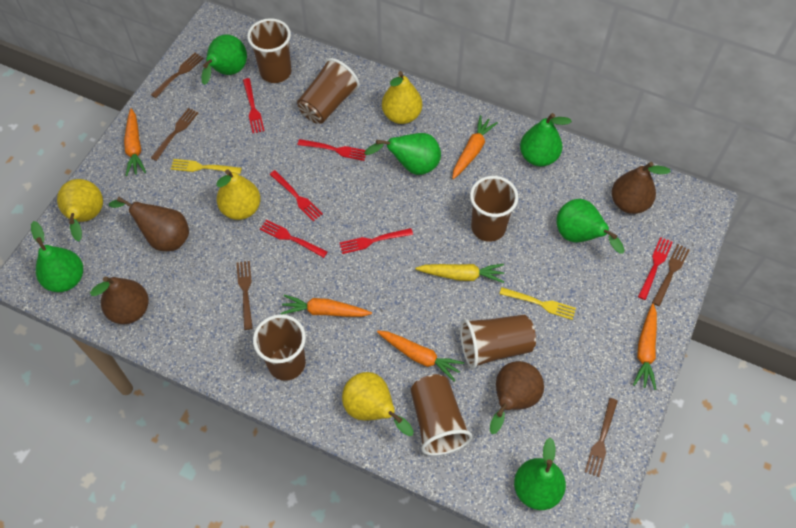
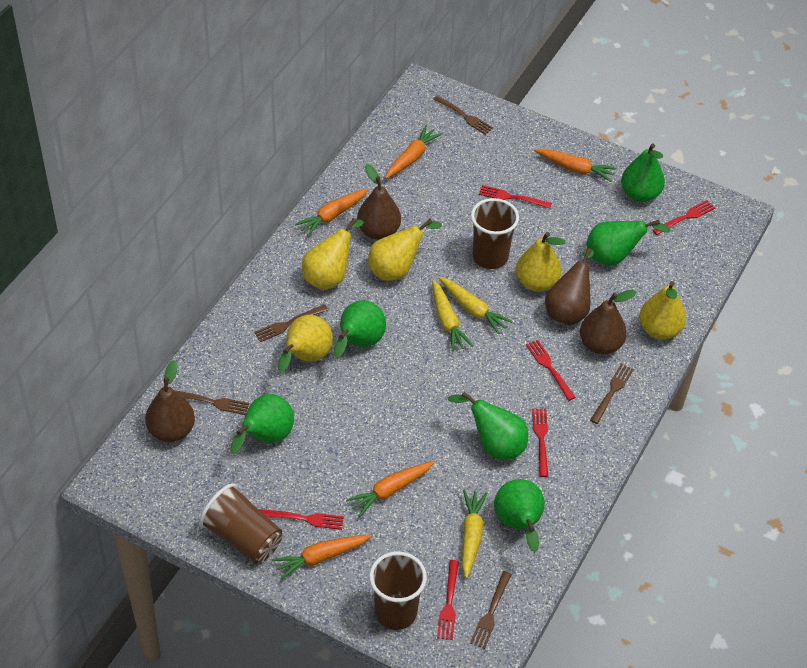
brown cup: [247,18,291,83] [253,314,306,381] [297,58,360,124] [411,374,473,456] [460,315,536,369] [470,176,519,242] = 6 -> [199,483,282,563] [369,551,427,630] [471,198,519,269] = 3
yellow carrot: [415,264,504,283] = 1 -> [432,280,473,351] [439,277,513,334] [462,490,487,579] = 3
yellow fork: [171,159,242,174] [500,287,576,320] = 2 -> none = 0
yellow pear: [57,179,103,241] [216,169,261,220] [342,372,414,436] [382,71,422,124] = 4 -> [278,315,333,373] [302,218,364,290] [368,219,442,281] [516,232,565,292] [639,281,686,340] = 5

